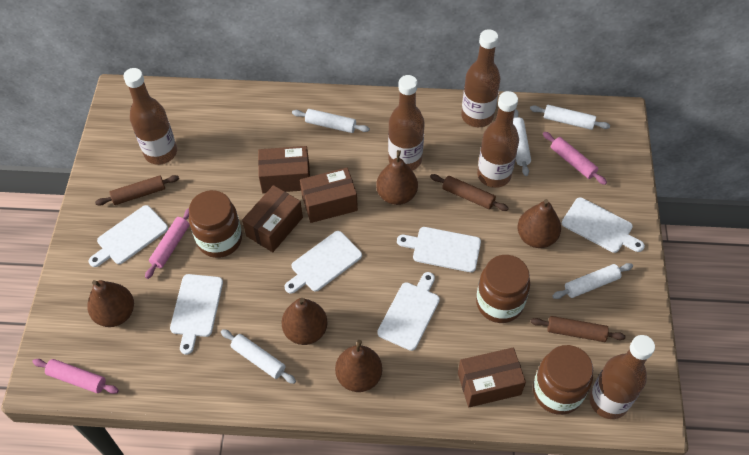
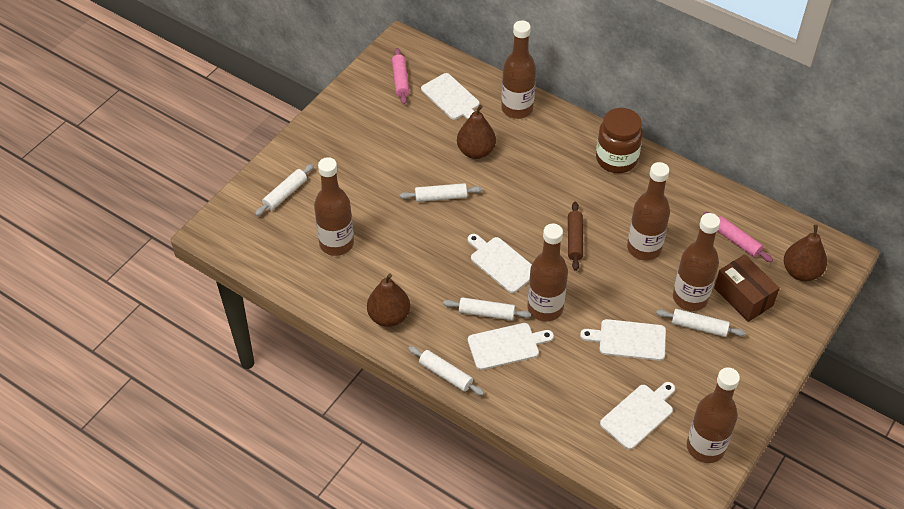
brown bottle: [123,68,177,165] [388,75,425,171] [461,29,500,127] [477,91,519,188] [589,335,655,419] = 5 -> [314,157,354,256] [501,21,536,119] [527,224,568,321] [627,162,670,261] [673,213,720,311] [687,367,740,463] = 6
brown box: [242,185,303,252] [258,146,310,193] [300,168,358,223] [458,347,526,407] = 4 -> [714,254,780,322] = 1
brown jar: [189,190,242,258] [476,255,530,323] [533,345,593,415] = 3 -> [596,108,643,173] = 1
brown pear: [87,280,134,327] [282,298,328,345] [335,340,382,392] [376,150,418,205] [518,199,561,248] = 5 -> [367,274,410,327] [457,105,496,159] [784,225,827,281] = 3
brown rolling pin: [95,175,179,206] [430,174,509,211] [531,316,626,342] = 3 -> [568,202,583,271] = 1
pink rolling pin: [32,359,119,394] [145,208,189,279] [543,132,607,185] = 3 -> [392,48,410,104] [704,212,773,262] = 2
white cutting board: [89,205,168,267] [170,274,223,355] [285,231,362,294] [377,272,440,351] [397,227,481,272] [562,197,645,253] = 6 -> [421,73,480,120] [468,234,532,293] [468,323,554,370] [580,319,666,361] [600,382,675,450] = 5

